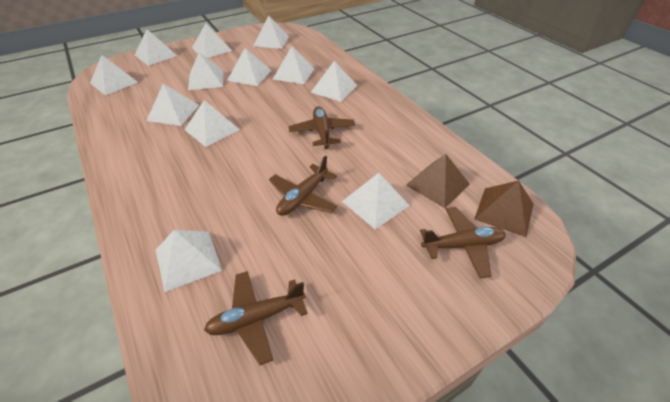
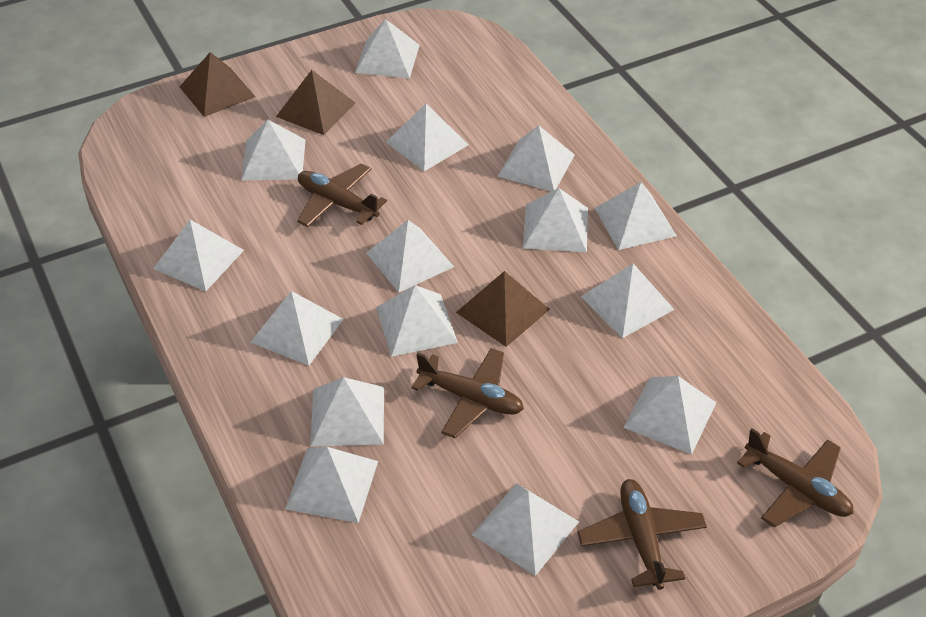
brown pyramid: [406,154,470,208] [474,180,534,237] = 2 -> [180,52,255,117] [276,70,355,135] [456,271,550,347] = 3
white pyramid: [90,55,138,95] [135,29,177,66] [146,84,199,126] [156,230,222,292] [185,100,240,147] [188,52,223,90] [192,23,232,58] [227,48,271,86] [254,16,289,49] [272,46,315,84] [311,61,358,102] [342,173,410,229] = 12 -> [153,220,244,291] [241,120,305,180] [250,291,344,366] [285,447,378,523] [310,377,384,447] [355,19,420,78] [366,220,454,293] [376,285,458,357] [386,104,469,171] [472,483,579,576] [498,125,575,192] [523,188,588,252] [581,264,675,338] [595,182,677,250] [623,376,717,455] = 15

